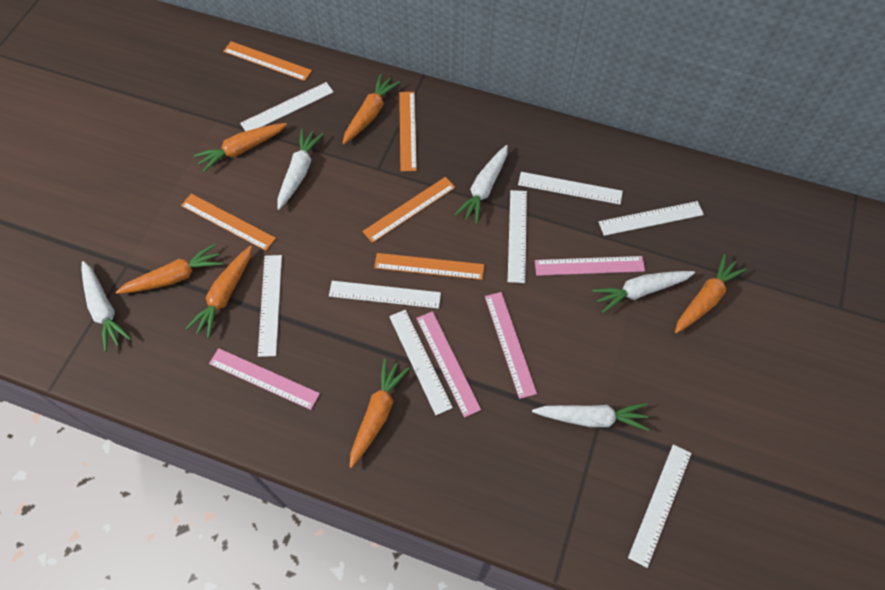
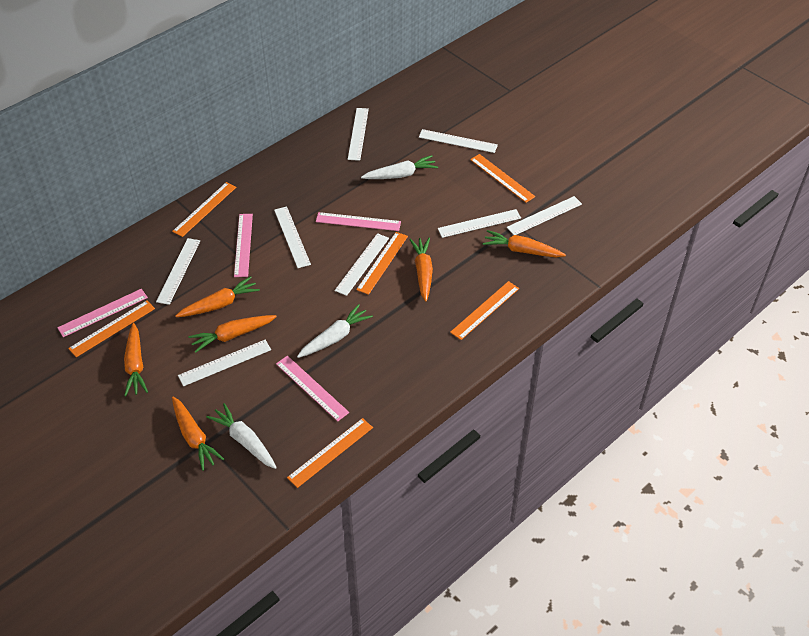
orange ruler: [181,194,276,251] [223,41,312,81] [362,177,456,243] [374,253,484,280] [399,92,417,171] = 5 -> [68,301,155,357] [172,182,236,237] [287,418,373,488] [356,232,408,295] [450,281,519,340] [470,154,536,203] = 6
white carrot: [82,261,131,352] [277,129,324,210] [454,145,508,224] [532,403,650,431] [592,271,695,313] = 5 -> [206,403,277,469] [297,304,373,358] [361,155,438,179] = 3

